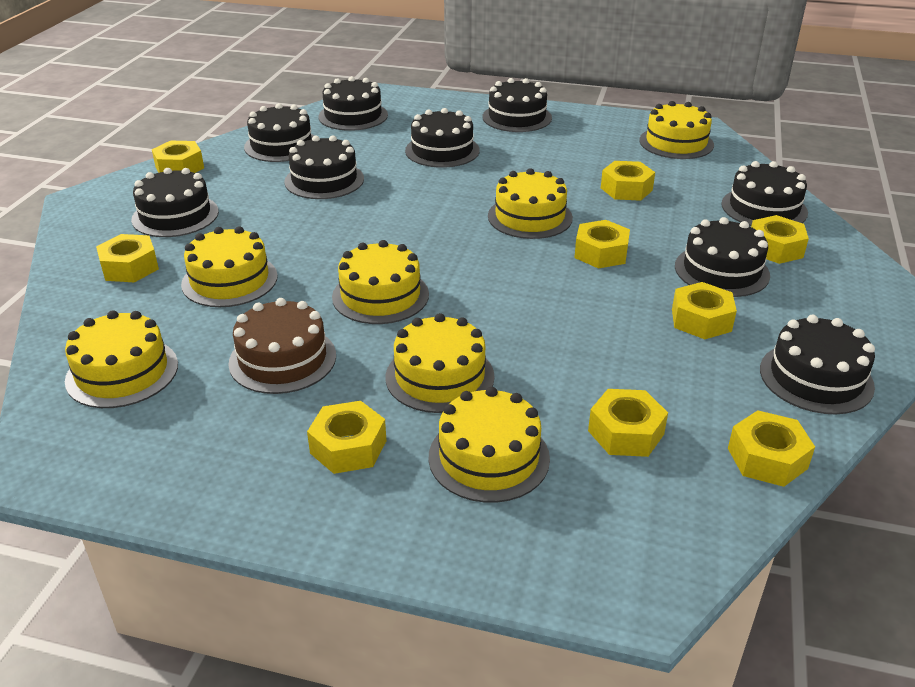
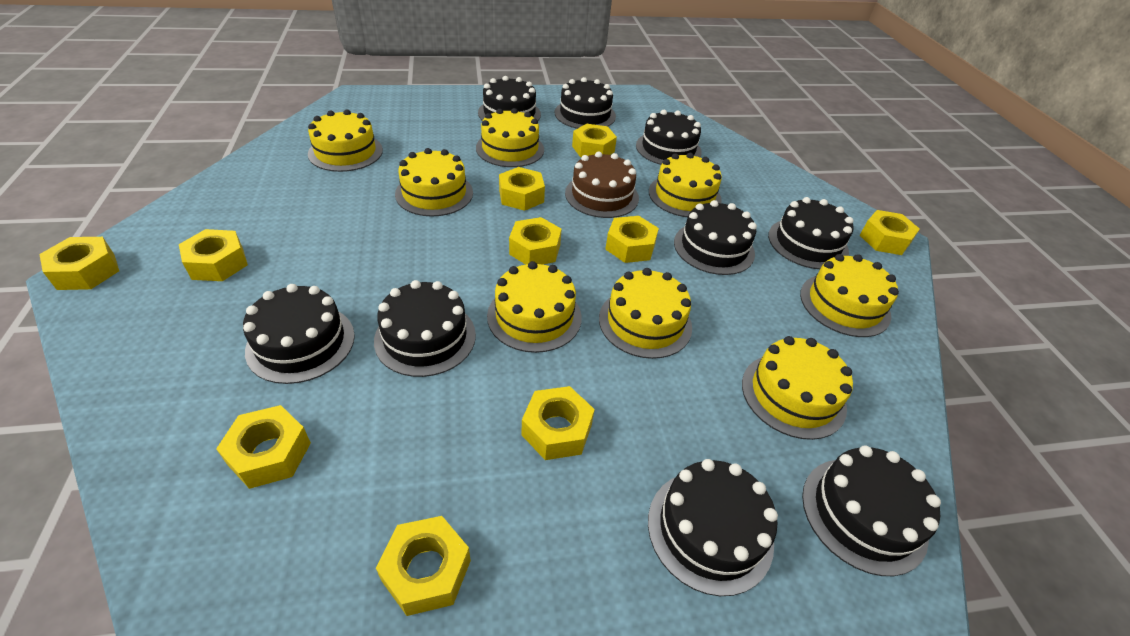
yellow cake: [65,310,178,408] [181,226,278,307] [332,240,429,324] [386,313,495,413] [429,387,550,503] [488,168,573,239] [639,101,714,159] = 7 -> [308,109,383,172] [395,148,473,217] [476,108,544,167] [487,261,582,353] [599,268,692,359] [649,153,722,217] [742,336,853,440] [800,254,899,337] = 8
yellow nut: [96,234,159,282] [152,141,204,173] [307,401,387,474] [574,220,630,269] [588,389,668,457] [601,161,655,201] [672,282,737,339] [728,410,815,487] [751,215,809,264] = 9 -> [39,237,119,290] [179,229,248,281] [216,405,311,489] [376,516,471,616] [499,167,545,211] [509,217,562,265] [521,386,595,460] [572,124,617,157] [605,216,659,263] [860,210,920,255] = 10

